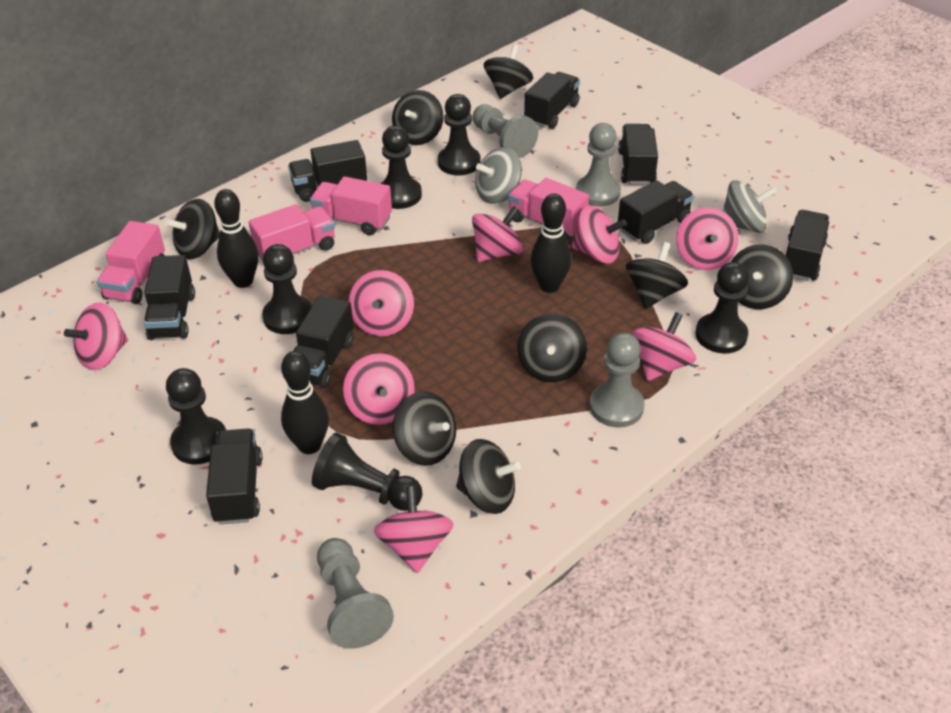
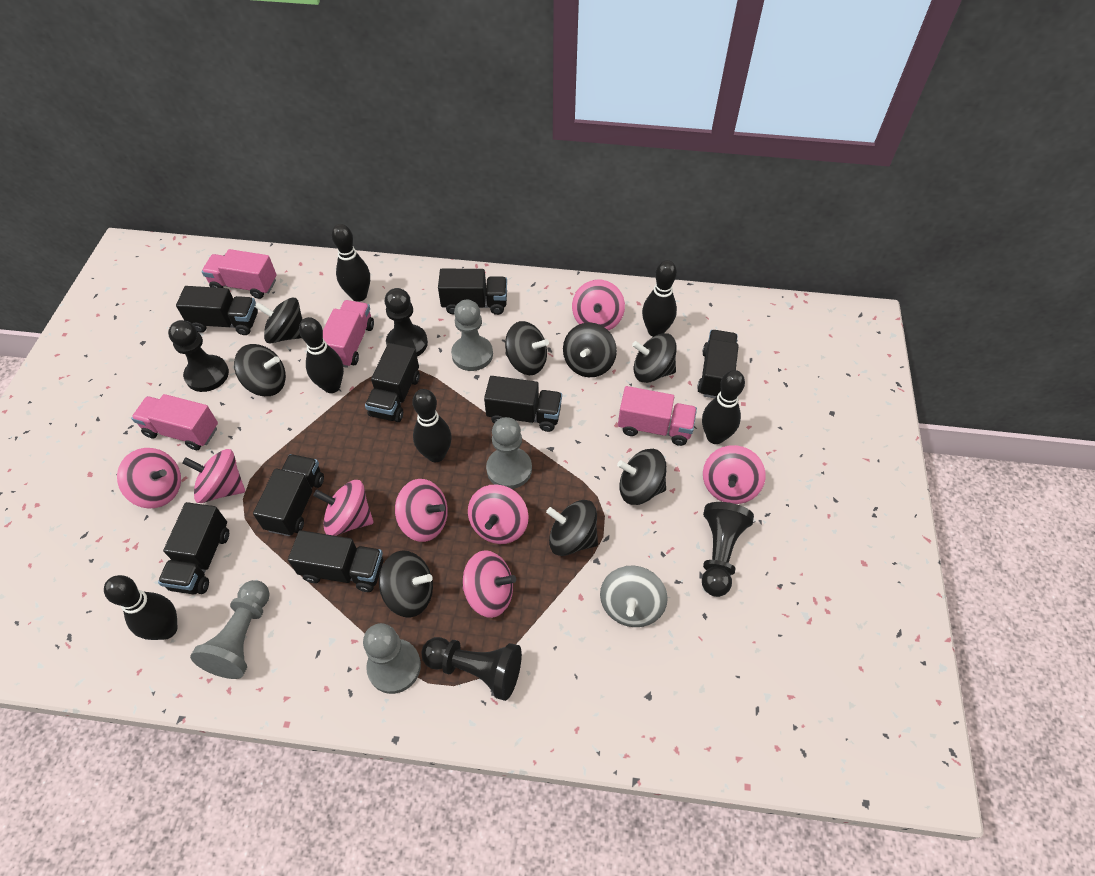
black bowling pin: [214,189,258,288] [281,351,329,454] [530,193,571,293] = 3 -> [104,575,177,640] [299,317,344,393] [331,224,370,302] [412,389,452,462] [642,260,677,337] [702,370,745,444] = 6
black pawn: [166,368,226,464] [262,244,312,334] [312,432,423,511] [380,125,422,209] [438,94,480,175] [695,262,749,354] = 6 -> [168,320,229,392] [384,288,428,357] [422,637,522,701] [702,502,754,597] = 4
grey spinning top: [475,147,522,204] [723,180,777,233] = 2 -> [600,565,668,627] = 1

